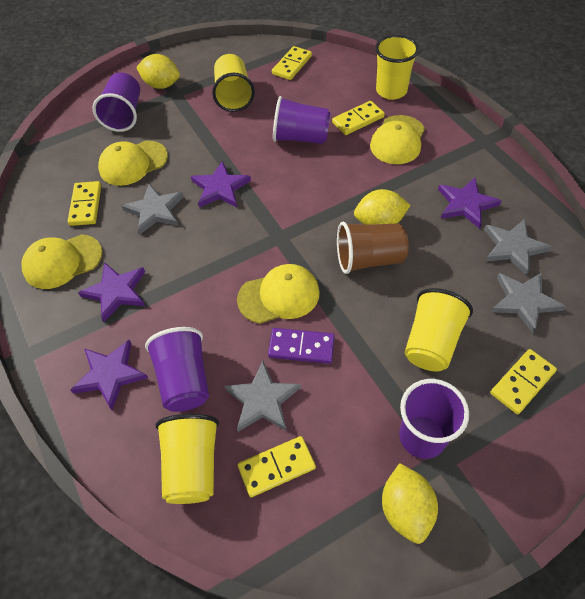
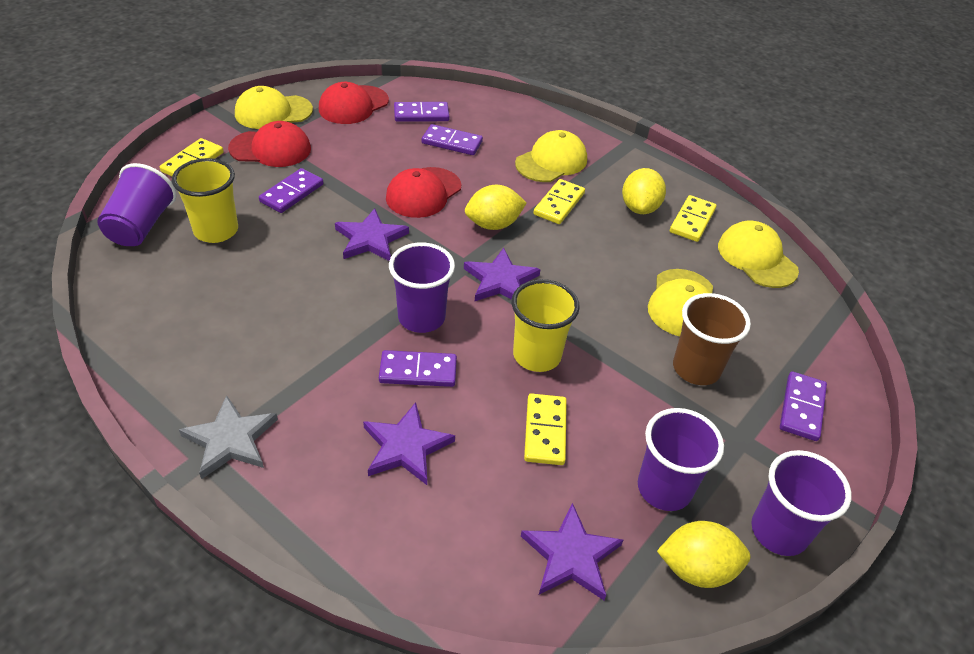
grey star: [122,184,184,234] [224,361,301,432] [484,219,552,276] [492,272,566,333] = 4 -> [179,395,278,479] = 1
purple domino: [268,328,335,364] = 1 -> [259,168,323,213] [379,350,457,387] [394,102,449,122] [422,124,483,155] [780,371,827,441] = 5
red cap: none = 0 -> [228,121,311,167] [319,82,389,124] [386,167,461,218] = 3
yellow cup: [155,414,219,504] [212,54,255,112] [375,35,419,100] [405,288,473,372] = 4 -> [172,158,238,243] [512,279,580,372] = 2
yellow domino: [68,181,101,226] [237,436,316,497] [272,46,312,80] [332,101,385,135] [490,349,557,414] = 5 -> [160,138,224,176] [524,393,567,465] [533,179,585,224] [670,195,717,242] = 4

